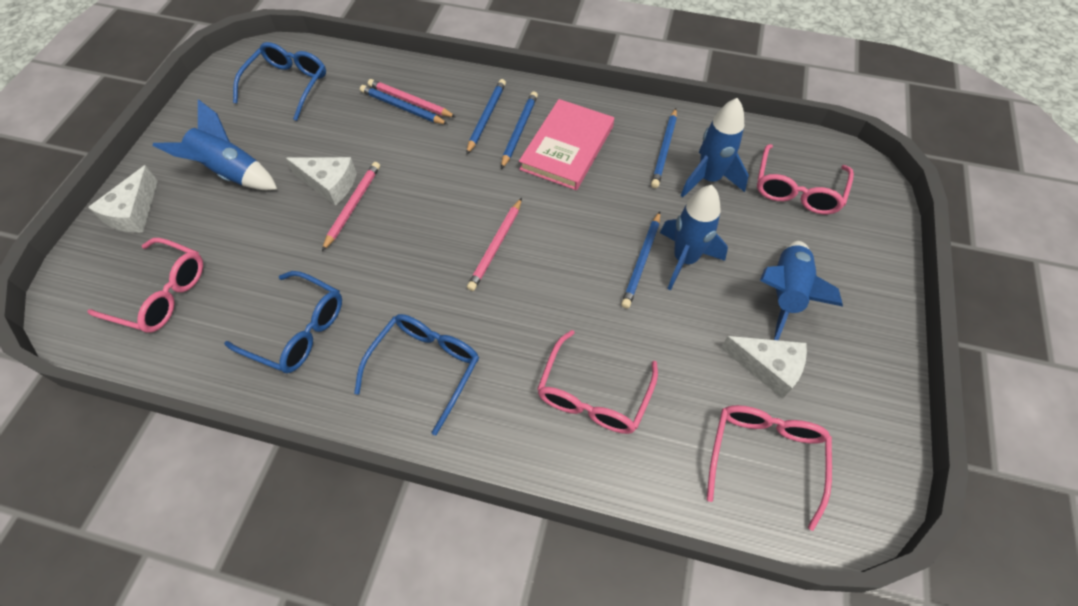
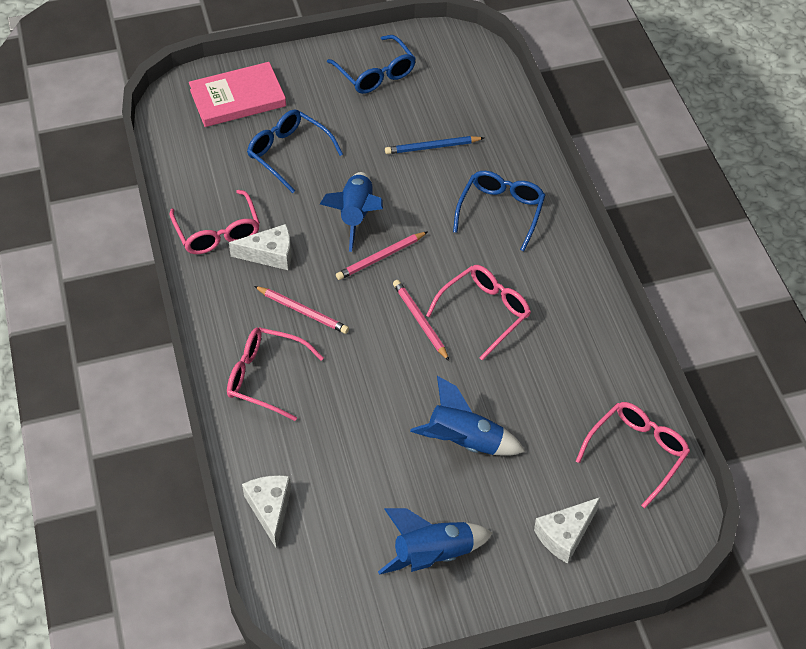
blue pencil: [360,85,448,124] [466,79,506,155] [501,91,538,169] [621,211,660,308] [651,108,677,188] = 5 -> [385,136,484,154] = 1
blue rocket: [153,99,277,190] [660,185,728,290] [681,98,749,197] [760,241,843,340] = 4 -> [320,172,383,252] [378,508,492,575] [410,376,525,456] = 3

